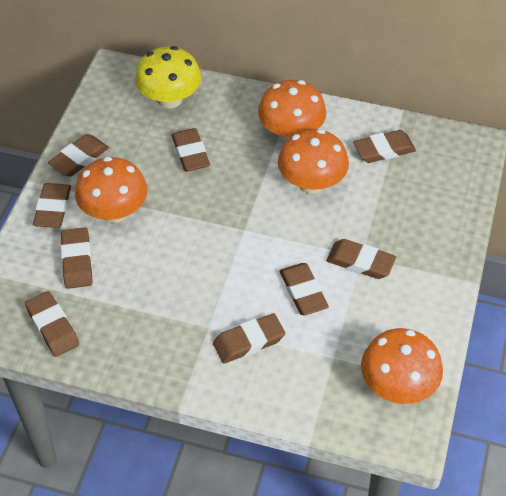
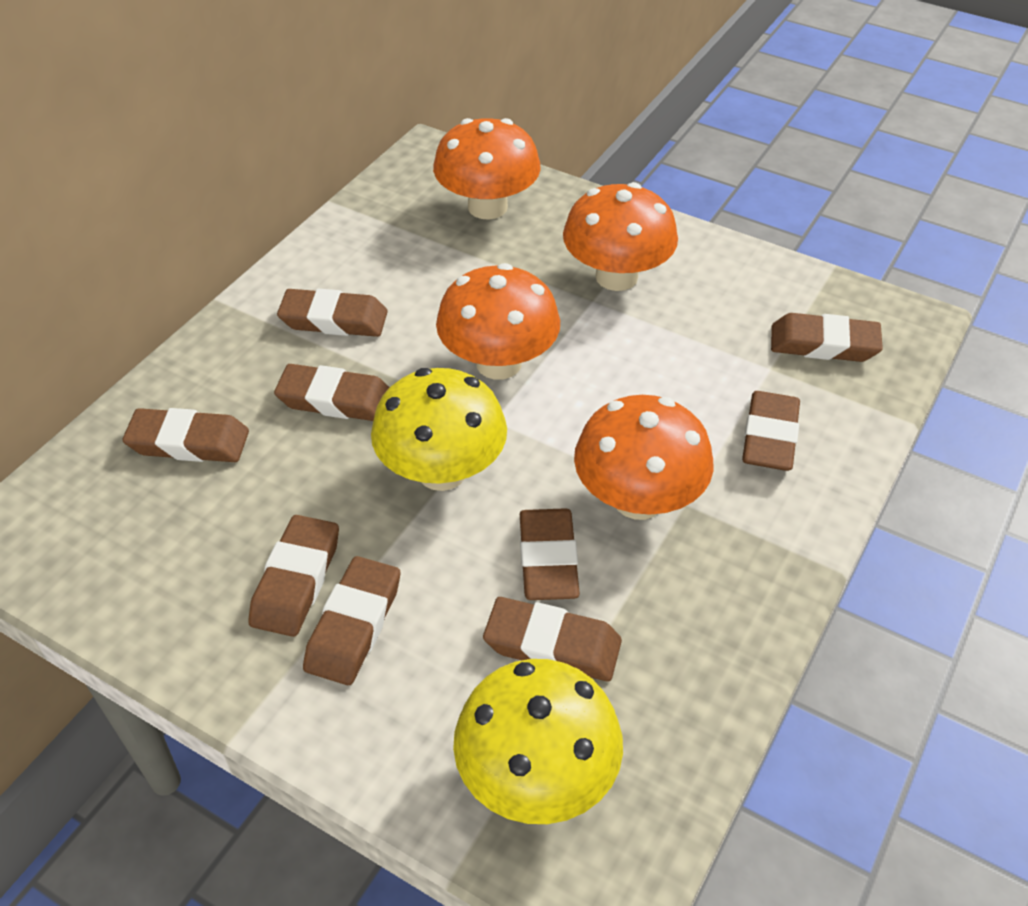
yellow mushroom: [135,46,202,109] = 1 -> [371,368,507,491] [453,659,623,824] = 2

